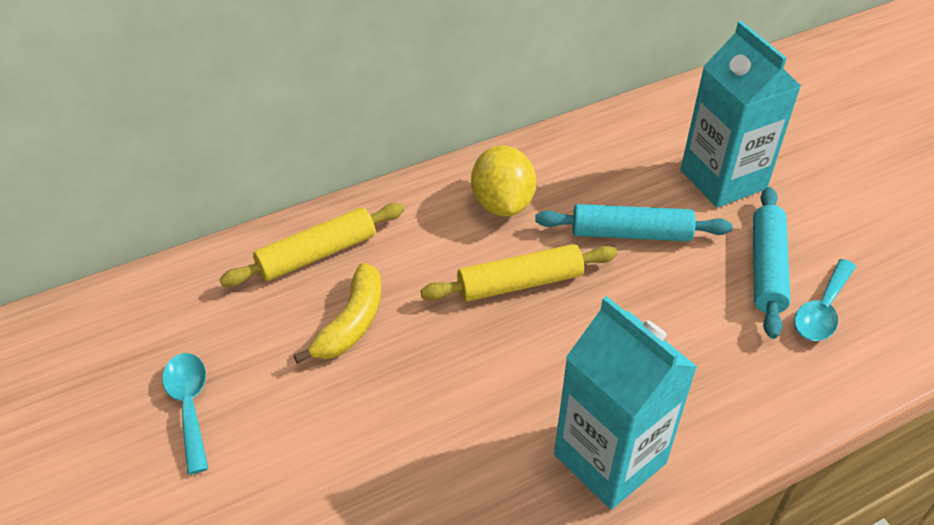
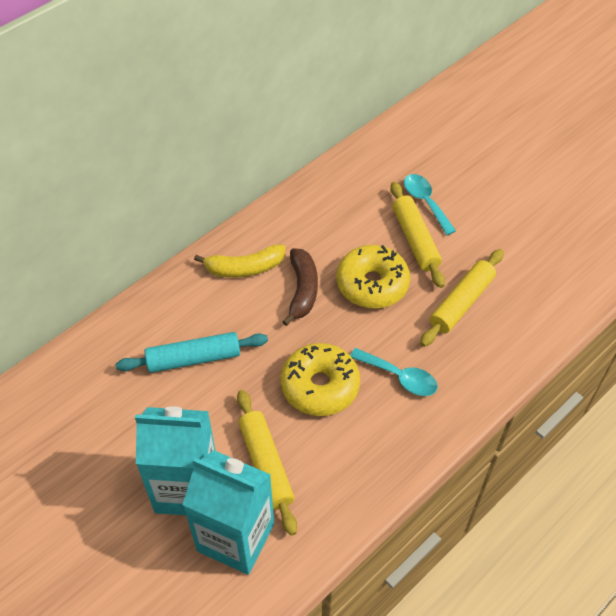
brown banana: none = 0 -> [282,248,318,326] = 1
turquoise rolling pin: [535,204,733,241] [753,187,790,339] = 2 -> [116,332,268,373] = 1
yellow donut: none = 0 -> [280,343,360,416] [336,245,410,309] = 2
yellow lemon: [471,145,536,217] = 1 -> none = 0
yellow rolling pin: [220,203,404,287] [420,244,618,302] = 2 -> [237,390,297,536] [390,182,445,288] [420,249,504,347] = 3

